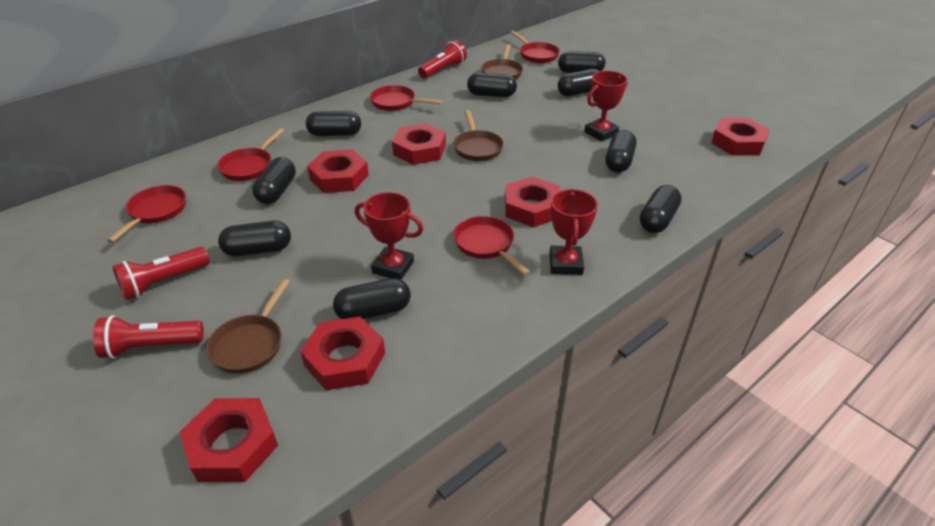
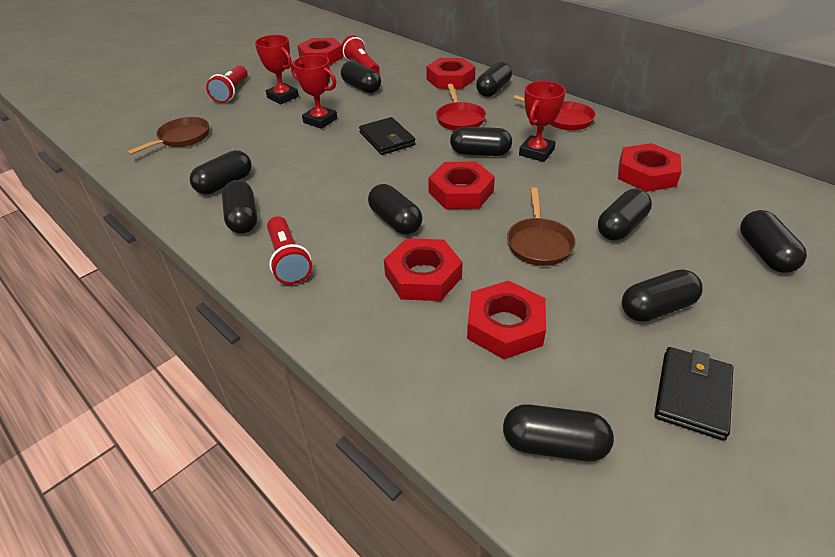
black capsule: [218,221,291,256] [252,157,296,204] [306,111,361,136] [333,278,411,319] [467,73,517,97] [558,51,605,73] [558,69,599,97] [605,130,636,173] [640,185,682,233] = 9 -> [190,150,252,195] [222,180,257,234] [341,61,381,93] [368,184,422,235] [450,127,512,156] [476,62,512,97] [503,404,614,461] [598,189,652,240] [622,269,703,322] [740,210,807,273] = 10
black wallet: none = 0 -> [359,117,416,155] [654,347,733,441] = 2
brown pan: [206,279,290,374] [453,110,504,161] [481,44,523,79] = 3 -> [126,117,209,155] [507,187,576,266] = 2
red pan: [107,185,186,243] [217,128,284,181] [370,85,443,111] [453,216,530,276] [510,31,560,63] = 5 -> [436,84,486,131] [513,95,596,131] = 2

